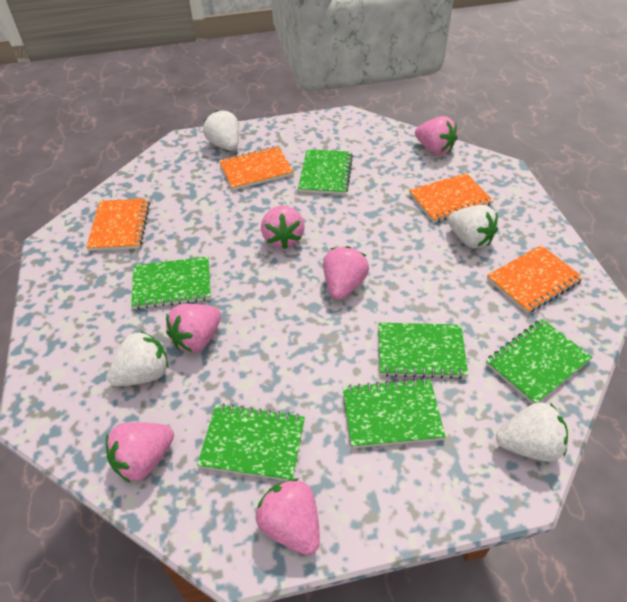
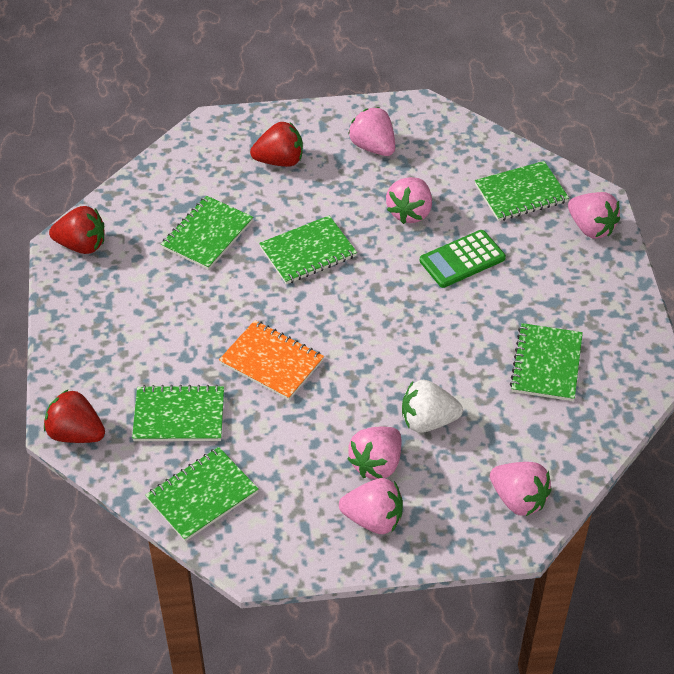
green calculator: none = 0 -> [420,230,506,288] = 1
orange notebook: [86,199,150,251] [219,146,294,190] [409,173,493,223] [487,245,584,314] = 4 -> [219,320,324,400] = 1
red strawberry: none = 0 -> [44,389,105,443] [49,206,104,254] [250,122,303,167] = 3
white strawberry: [107,331,168,386] [203,110,239,151] [448,205,498,249] [496,402,568,462] = 4 -> [402,380,463,433] = 1

